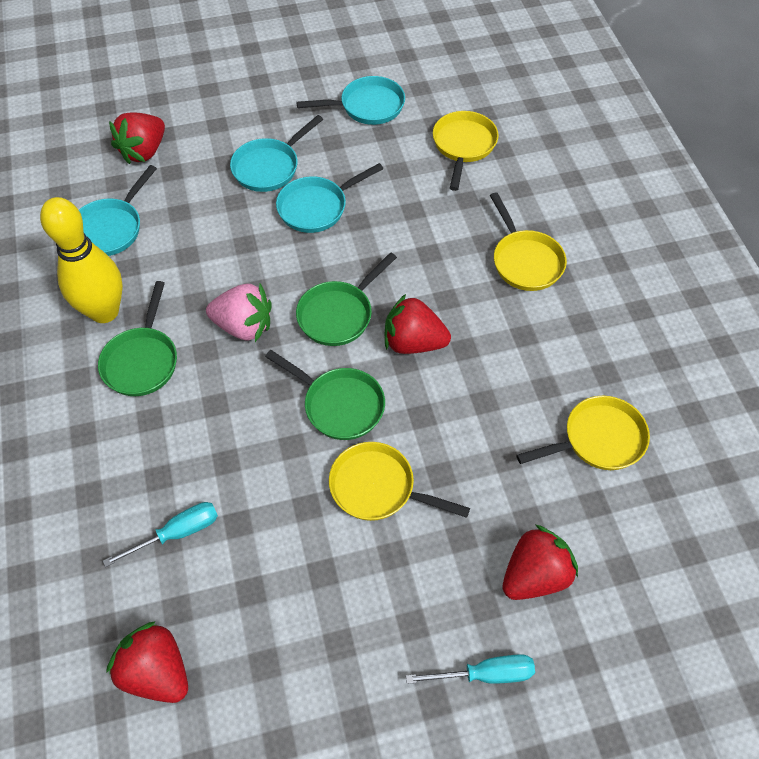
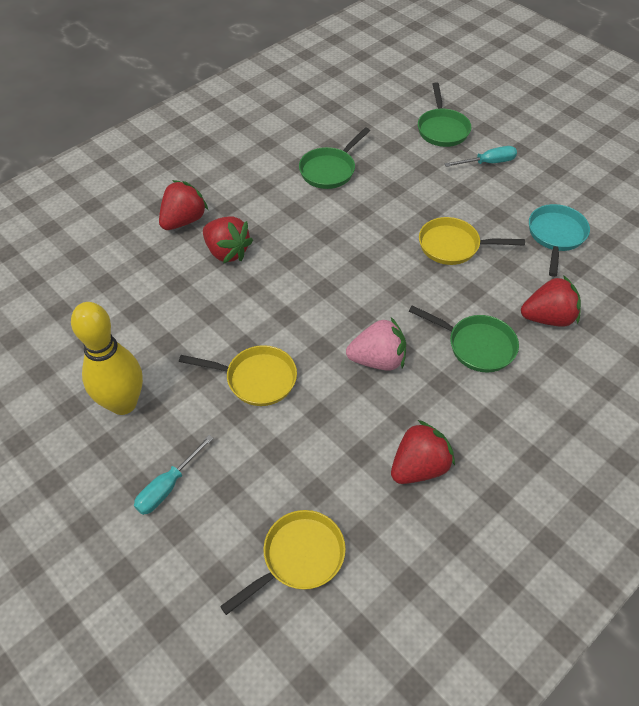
turquoise pan: [79,165,157,256] [230,115,323,192] [276,163,383,233] [297,76,405,125] = 4 -> [529,204,590,277] = 1
yellow pan: [329,442,470,521] [433,111,499,191] [490,192,567,291] [516,396,650,470] = 4 -> [179,345,297,406] [220,510,346,615] [419,217,525,265] = 3

